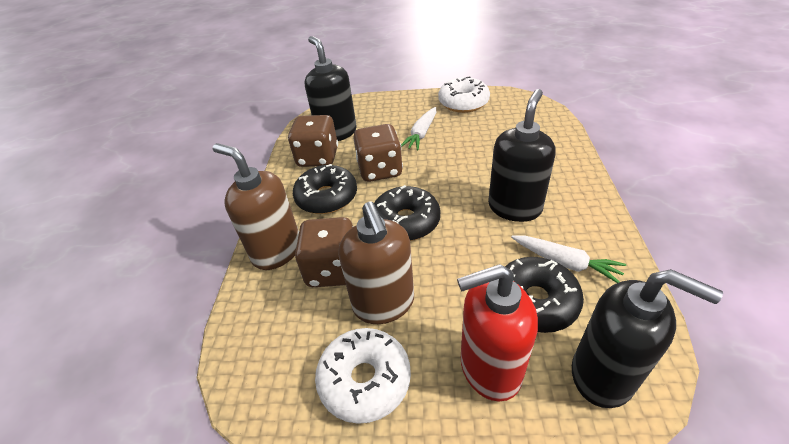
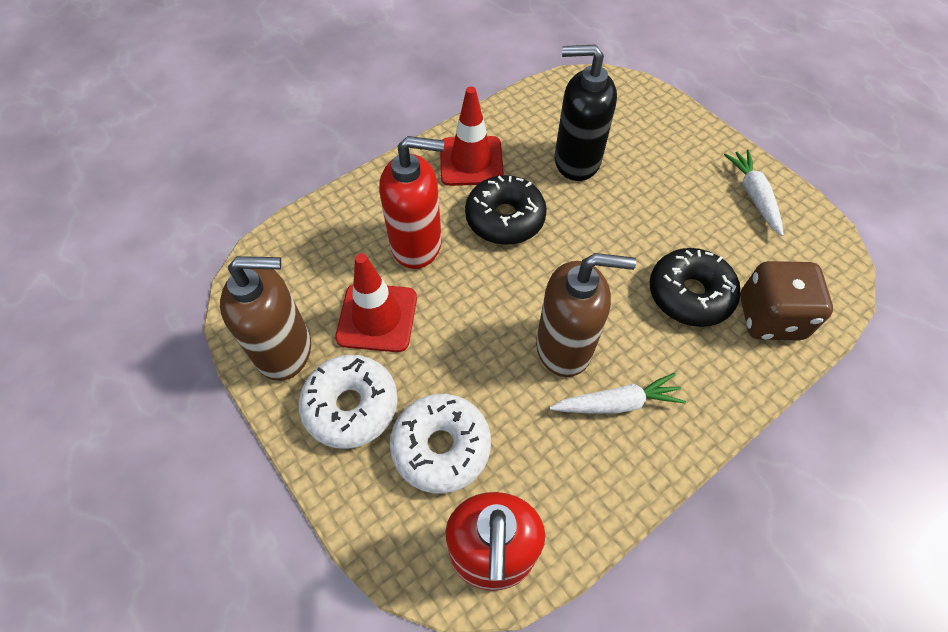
black donut: [293,164,357,214] [374,185,440,241] [505,257,584,333] = 3 -> [465,175,547,245] [650,248,741,327] = 2
black soap dispenser: [305,36,357,141] [488,89,556,222] [572,269,723,408] = 3 -> [555,44,617,181] = 1
brown dice: [288,115,338,167] [295,217,354,287] [353,124,403,182] = 3 -> [740,261,833,340] = 1
red soap dispenser: [457,264,538,401] = 1 -> [379,136,444,269] [445,492,545,591] = 2
red traffic cone: none = 0 -> [335,253,417,352] [440,87,504,186] = 2

